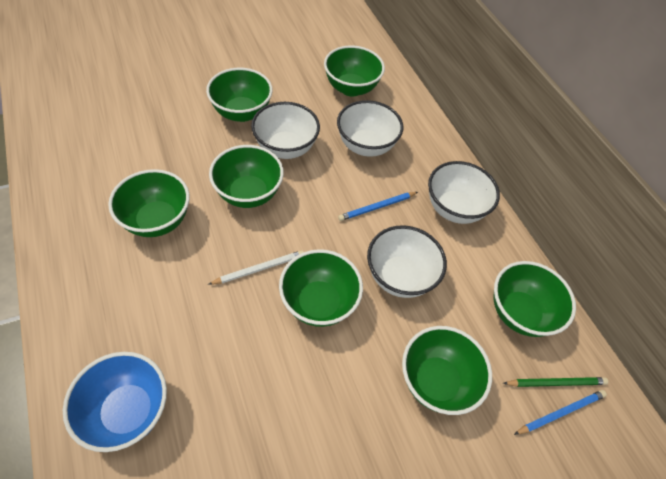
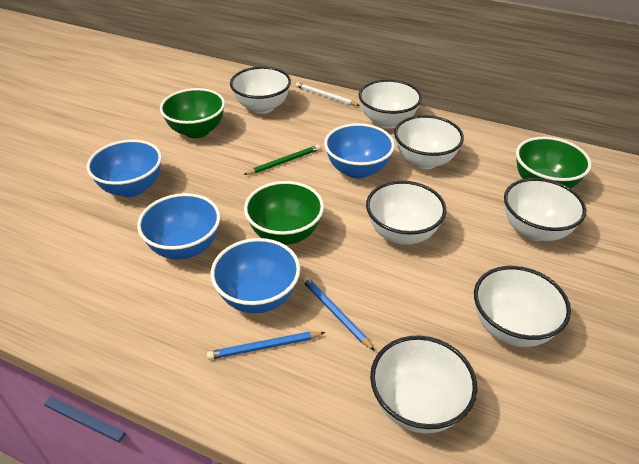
blue bowl: [63,352,167,452] = 1 -> [87,139,162,197] [137,193,220,259] [211,238,300,313] [324,123,395,179] = 4
green bowl: [108,169,190,237] [206,68,273,122] [209,145,284,208] [279,249,363,327] [324,45,385,97] [402,326,492,415] [493,261,576,337] = 7 -> [160,88,225,138] [244,181,324,245] [516,137,591,188] = 3
white bowl: [251,102,320,159] [337,100,403,157] [367,225,447,298] [428,161,500,224] = 4 -> [230,67,291,114] [359,79,422,128] [366,181,446,245] [370,335,478,433] [394,115,464,169] [474,266,571,347] [504,178,586,241] = 7

